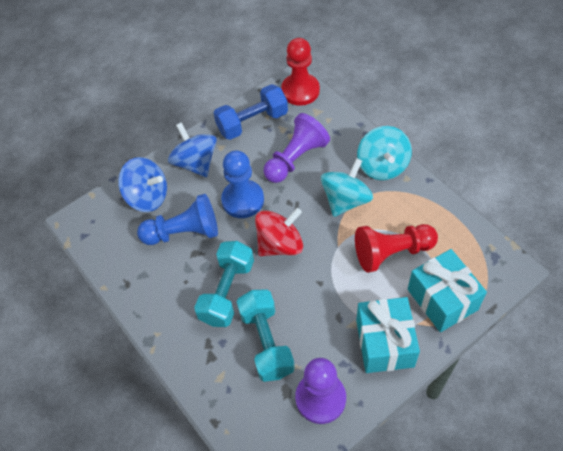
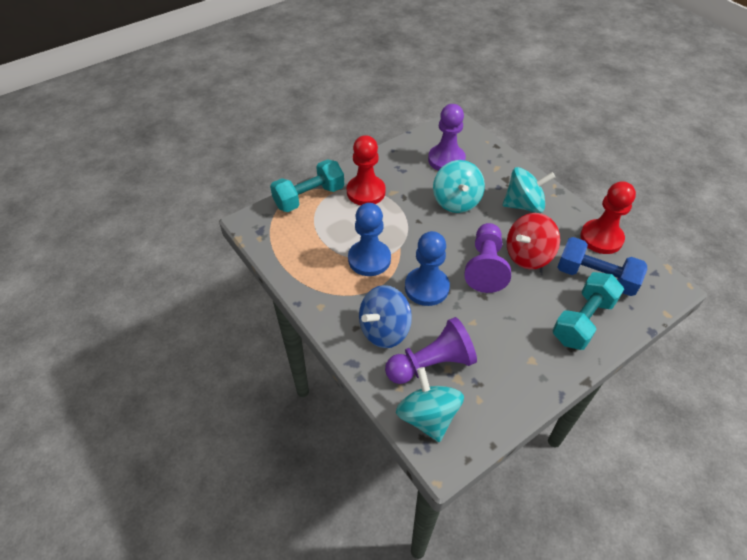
blue spinning top: [118,157,167,212] [168,122,217,177] = 2 -> [359,285,412,348] = 1
purple pawn: [263,113,330,183] [295,358,346,424] = 2 -> [385,317,477,384] [428,104,466,171] [464,223,511,293] = 3
turquoise gift: [356,297,420,373] [408,249,487,332] = 2 -> none = 0
turquoise spinning top: [321,158,373,217] [357,126,412,180] = 2 -> [396,367,464,442] [433,160,485,213] [503,167,555,213] = 3

